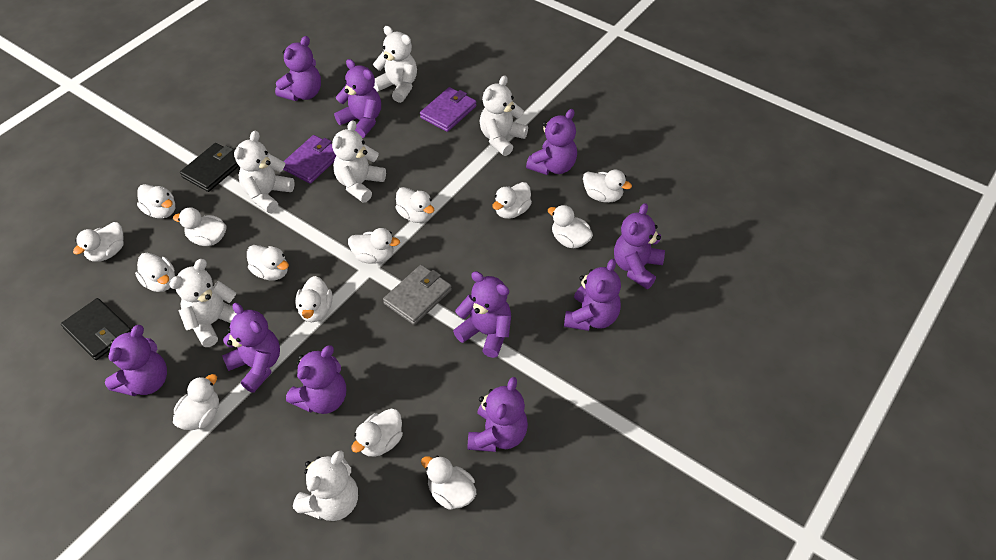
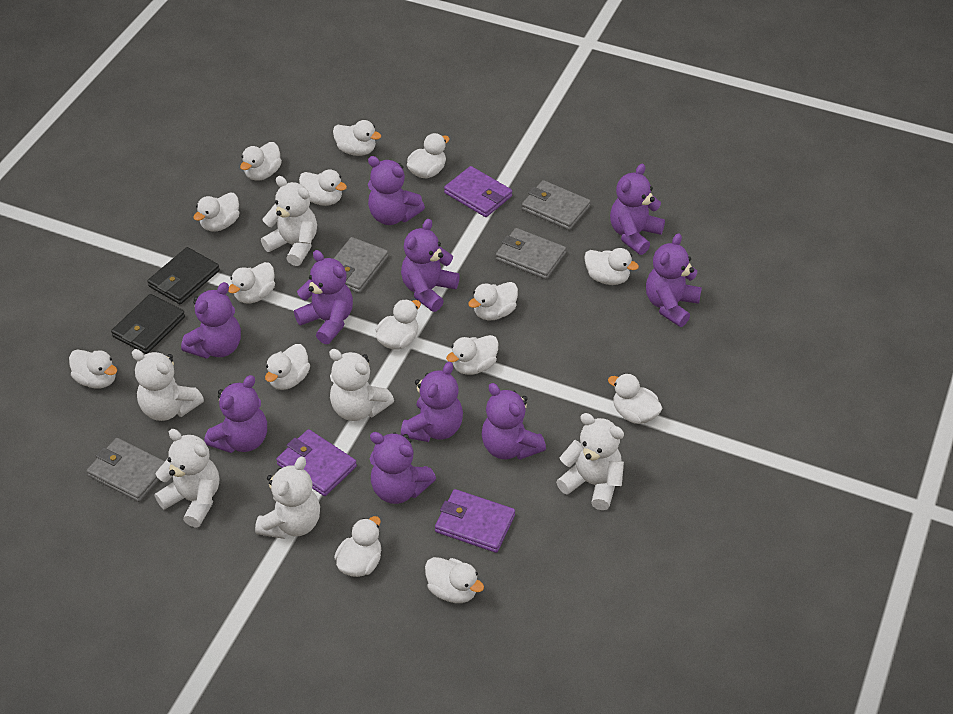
grey wallet: [383,265,452,325] = 1 -> [87,438,165,502] [334,237,388,293] [496,228,566,279] [522,180,591,230] = 4
purple wallet: [283,135,336,184] [420,87,477,132] = 2 -> [276,429,357,496] [435,489,515,553] [444,166,512,217] = 3
white duck: [73,222,124,262] [135,253,175,292] [137,184,175,219] [173,207,226,246] [173,374,219,430] [247,245,289,280] [295,276,332,322] [348,228,400,264] [351,409,403,457] [395,187,435,223] [421,456,476,510] [492,182,532,219] [548,205,593,248] [583,170,632,203] = 14 -> [69,350,117,389] [193,193,240,232] [228,262,275,303] [240,142,282,181] [265,344,310,390] [299,169,347,206] [333,120,381,156] [334,516,381,577] [376,299,421,350] [407,133,450,178] [425,557,484,603] [446,335,499,375] [468,282,518,320] [584,248,639,285] [608,374,662,424] = 15

